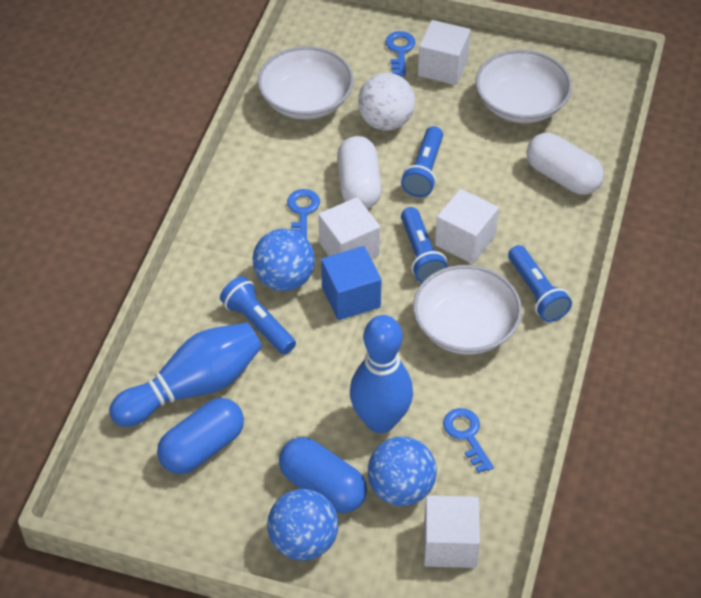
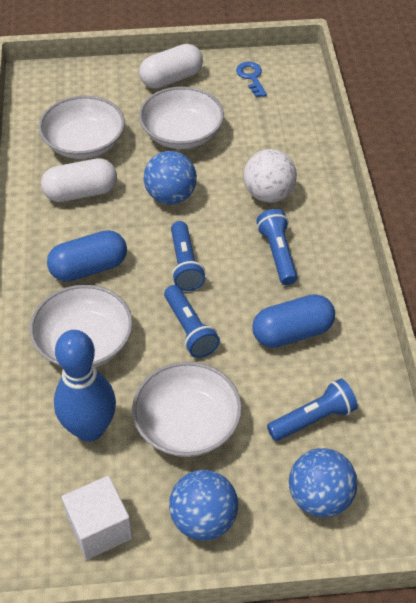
blue bowling pin: [109,322,262,427] [350,315,413,433] = 2 -> [54,330,116,442] = 1
blue cube: [321,246,381,320] = 1 -> none = 0
blue key: [287,189,320,238] [385,31,415,77] [443,408,494,473] = 3 -> [236,62,267,97] = 1
white bowl: [258,46,354,120] [413,265,522,354] [476,50,572,123] = 3 -> [30,285,133,367] [39,96,125,159] [132,362,242,457] [139,87,224,149] = 4
white cube: [318,197,380,259] [418,20,471,85] [424,495,480,568] [435,189,499,264] = 4 -> [62,475,133,560] = 1

